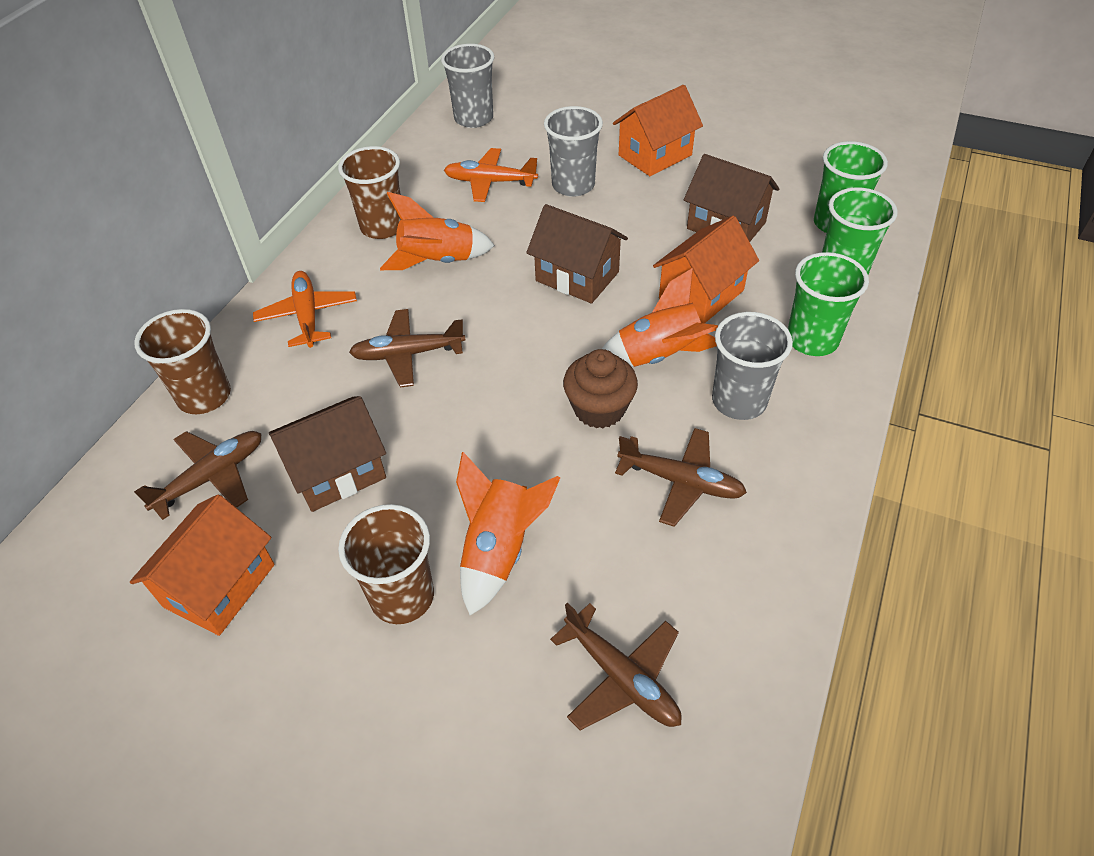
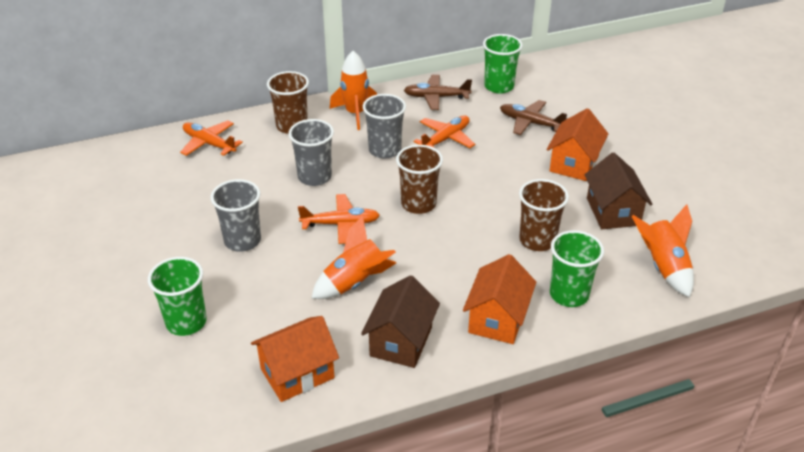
brown cupcake: [563,349,638,428] = 1 -> none = 0
brown house: [269,396,386,512] [526,204,628,304] [684,154,779,242] = 3 -> [361,275,440,368] [585,152,652,229] = 2
brown plane: [134,431,262,520] [349,309,465,388] [550,603,682,730] [615,428,747,527] = 4 -> [404,75,472,110] [500,100,568,135] = 2
orange plane: [253,271,357,348] [444,148,538,202] = 2 -> [180,120,243,156] [298,194,380,244] [413,115,475,148] = 3

